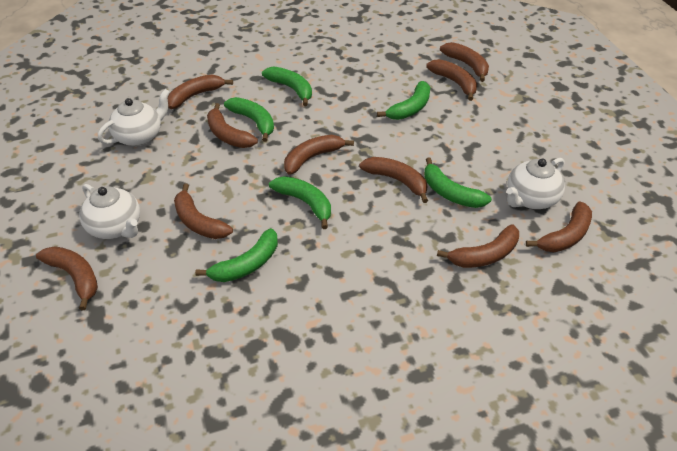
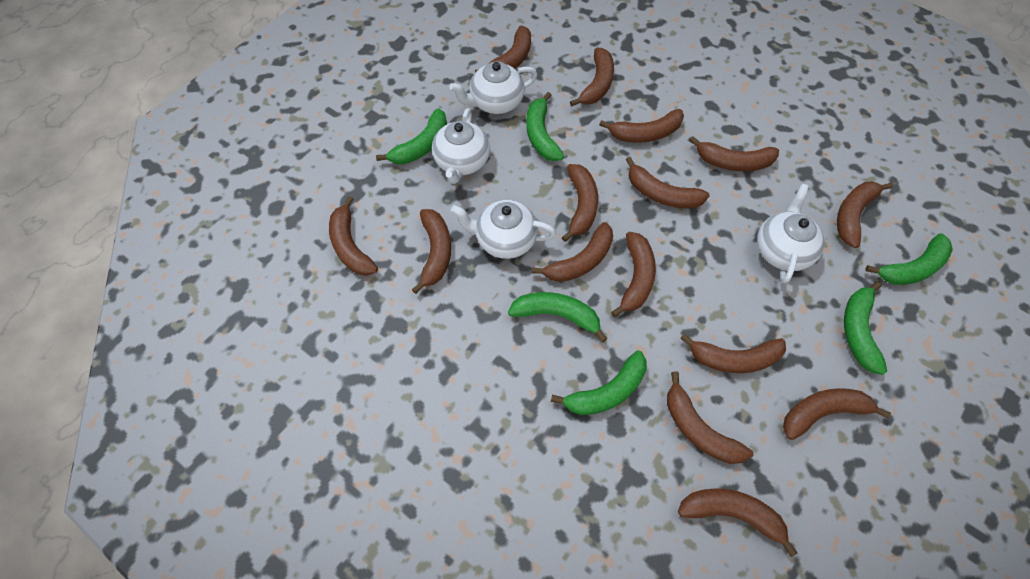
brown banana: [36,246,98,310] [168,75,233,109] [174,184,233,239] [207,103,258,148] [284,135,354,175] [359,157,428,203] [426,59,477,101] [437,224,519,268] [440,42,489,82] [526,201,592,252] = 10 -> [329,196,378,276] [412,209,451,294] [475,25,531,73] [532,222,613,282] [562,164,598,242] [570,48,614,106] [599,109,684,143] [611,232,656,317] [625,157,710,208] [667,371,754,464] [678,488,798,557] [680,334,786,373] [689,136,779,171] [783,388,891,440] [837,181,893,248] = 15
white teapot: [79,184,140,239] [98,89,170,146] [506,158,565,209] = 3 -> [432,108,490,184] [449,62,537,114] [451,200,556,259] [757,184,825,283] = 4

